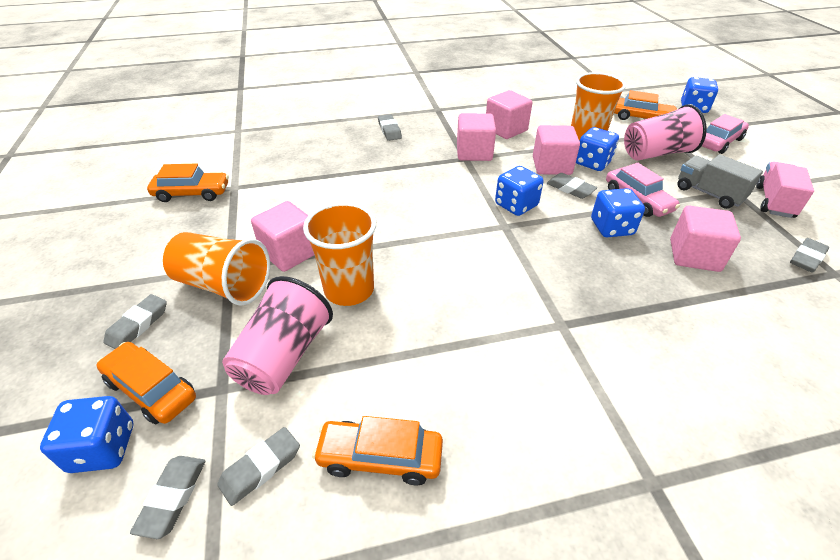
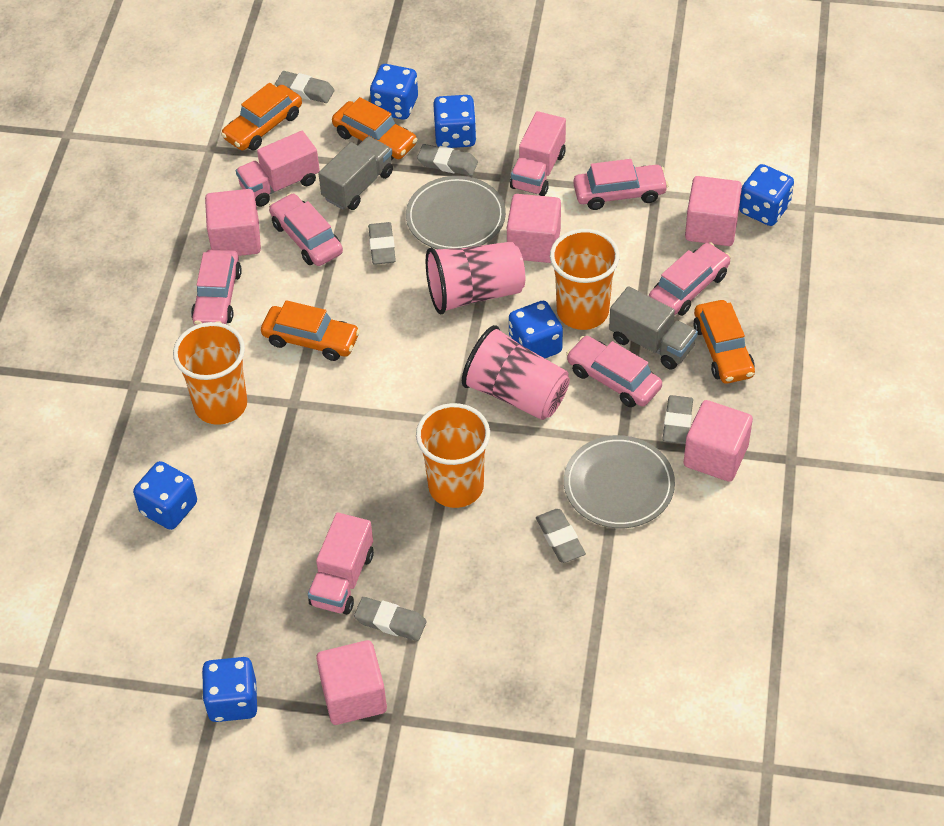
blue dice: [40,396,133,473] [495,166,544,216] [576,127,619,171] [591,188,645,237] [681,77,718,113] = 5 -> [133,461,197,530] [202,657,257,722] [370,64,418,120] [433,95,477,148] [509,301,563,358] [739,164,794,226] = 6
grey plate: none = 0 -> [406,176,506,249] [564,435,675,528] = 2
grey truck: [677,155,763,209] = 1 -> [318,136,393,210] [609,286,698,370] = 2
pink car: [606,163,680,217] [702,114,749,154] = 2 -> [191,249,242,325] [269,193,343,266] [566,336,662,407] [573,159,668,210] [649,242,731,316] = 5
pink truck: [756,162,814,218] = 1 -> [236,131,320,207] [308,513,374,615] [510,111,566,196] = 3

